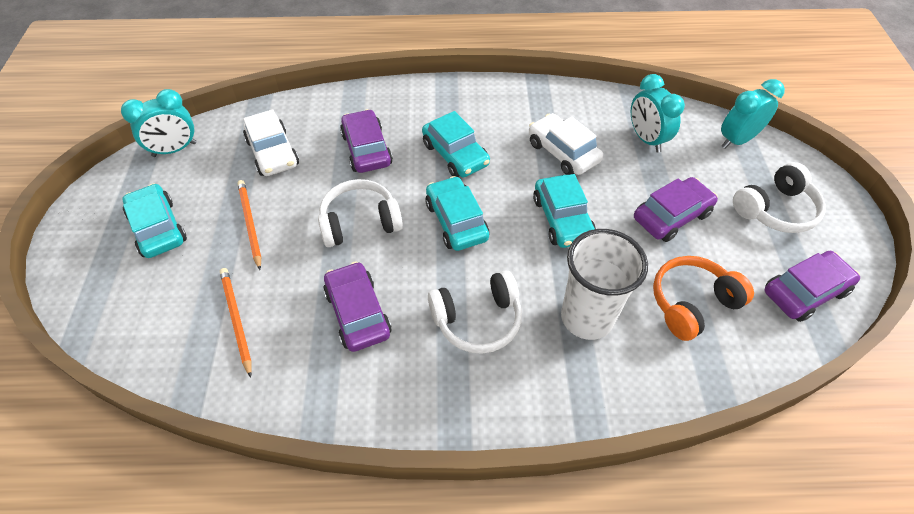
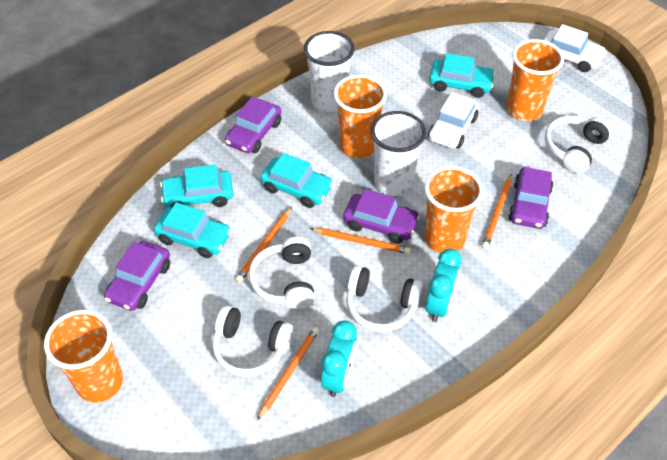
orange cup: none = 0 -> [44,310,123,402] [334,75,387,158] [424,166,483,253] [506,39,564,121] = 4
orange headphones: [653,256,754,341] = 1 -> none = 0
orange pencil: [220,268,252,378] [237,180,261,270] = 2 -> [236,207,292,282] [257,327,319,421] [310,228,411,254] [482,174,512,249] = 4
turquoise clock: [121,89,197,157] [631,74,685,153] [721,79,785,148] = 3 -> [321,320,357,397] [426,248,462,322] = 2
white cup: [561,229,648,340] = 1 -> [304,31,354,112] [371,111,426,196] = 2
white headphones: [318,179,403,247] [428,270,522,354] [733,162,826,233] = 3 -> [212,305,293,377] [249,237,315,309] [346,265,423,332] [545,116,612,174] = 4

